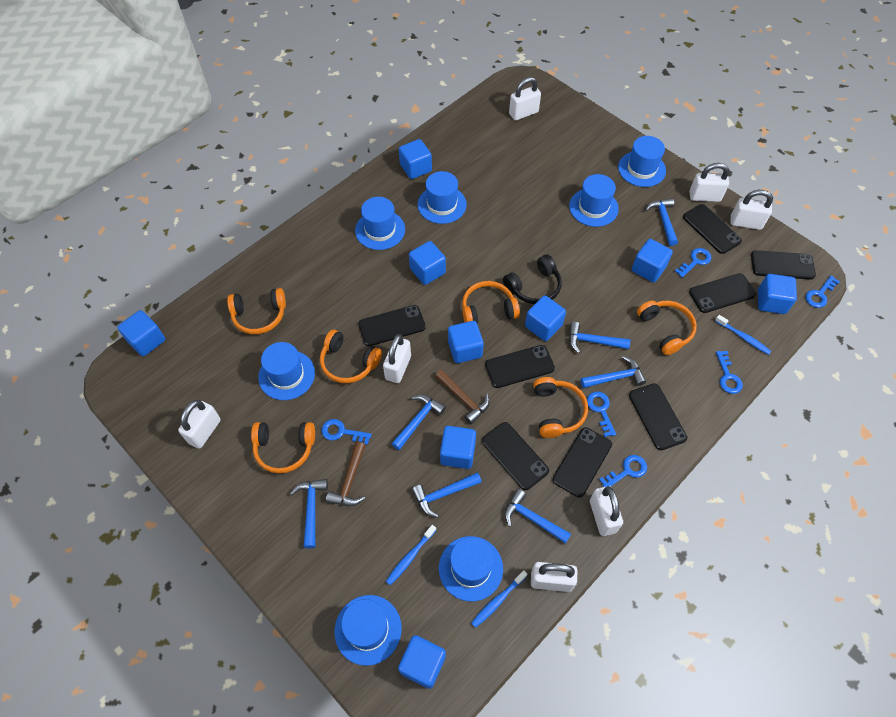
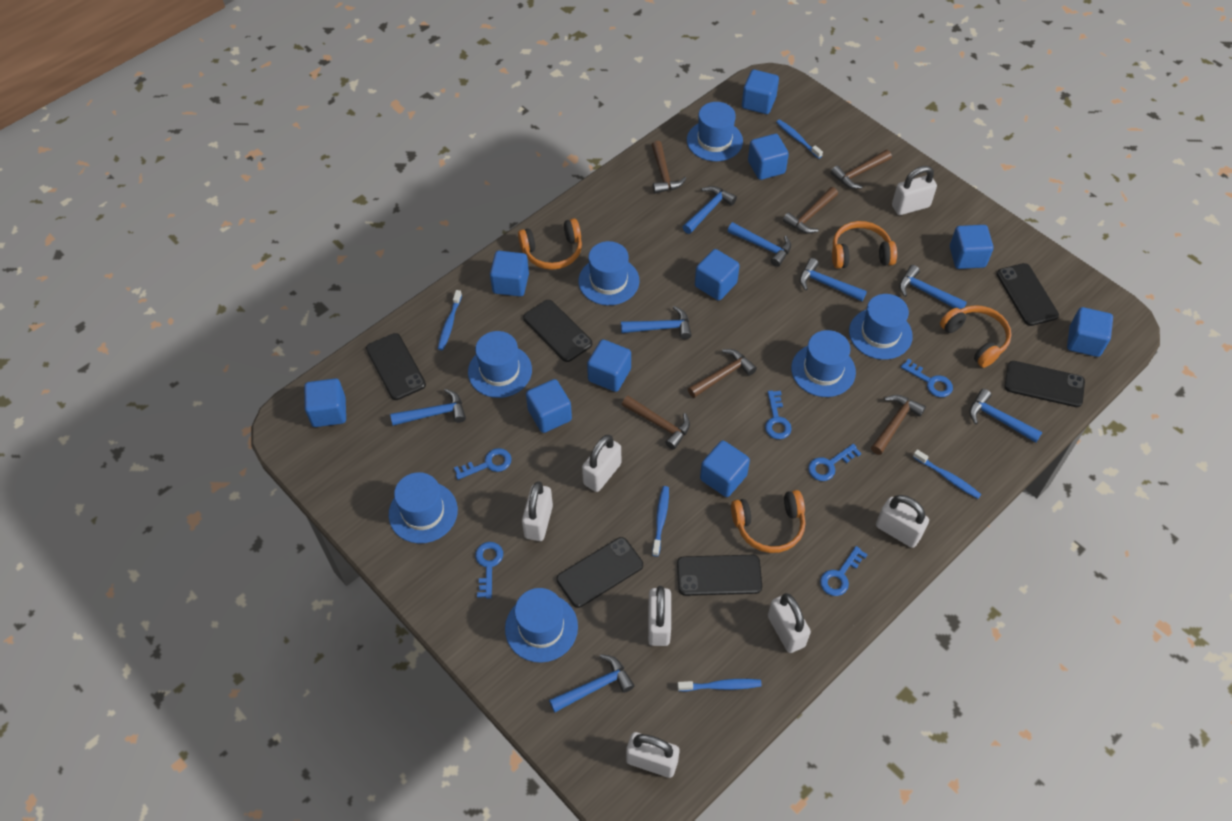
black headphones: [503,254,562,304] = 1 -> none = 0
black phone: [358,305,426,346] [482,422,549,490] [485,345,555,388] [552,427,612,498] [629,383,687,450] [683,204,742,254] [689,273,756,313] [751,250,816,280] = 8 -> [366,333,426,400] [523,300,593,362] [556,537,643,608] [677,555,762,596] [997,263,1059,326] [1005,361,1085,407] = 6
blue cube: [117,310,165,356] [398,635,446,689] [399,139,432,179] [409,241,446,285] [440,426,476,469] [448,321,484,363] [525,296,566,341] [632,239,673,282] [758,274,797,314] = 9 -> [304,378,346,427] [490,251,529,296] [526,379,572,433] [587,340,631,392] [695,249,740,301] [700,441,750,497] [742,70,779,114] [748,134,789,180] [950,225,993,269] [1067,307,1113,357] = 10
blue hammer: [290,479,328,548] [391,395,446,450] [412,472,482,518] [504,489,571,544] [569,322,630,353] [580,356,646,388] [645,198,678,246] = 7 -> [390,389,466,426] [549,654,634,713] [621,306,691,339] [683,186,737,234] [728,222,791,267] [800,258,867,301] [899,265,967,309] [969,389,1042,443] = 8
blue toothbrush: [386,525,436,585] [471,570,528,628] [715,315,771,355] = 3 -> [438,290,462,350] [652,486,669,556] [677,679,762,691] [776,120,823,159] [913,449,981,499] = 5
brown hammer: [326,442,366,506] [435,370,490,424] = 2 -> [622,396,690,449] [652,141,687,194] [688,349,757,398] [783,187,838,233] [831,150,892,189] [871,395,926,455] = 6
orange headphones: [227,288,286,334] [251,422,315,474] [320,330,382,383] [462,281,520,325] [533,377,588,438] [637,300,697,355] = 6 -> [518,218,582,270] [731,490,805,553] [832,221,897,269] [940,305,1011,368] = 4

